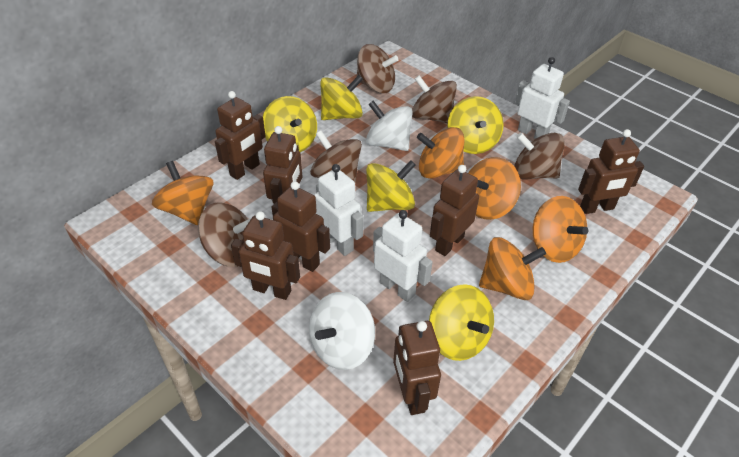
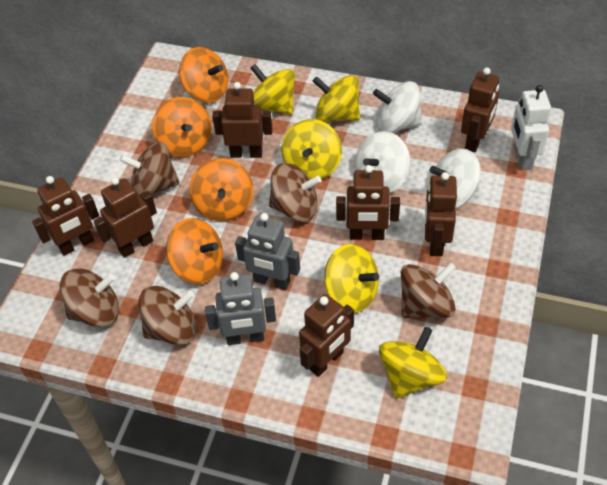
grey robot: none = 0 -> [205,272,276,345] [235,213,300,290] = 2
orange spinning top: [152,161,213,225] [417,127,464,179] [468,157,521,220] [479,237,546,300] [533,196,589,263] = 5 -> [152,97,212,157] [166,218,223,284] [179,47,228,103] [190,158,253,221] = 4
white robot: [314,164,363,256] [373,210,433,302] [515,57,570,139] = 3 -> [511,85,551,170] = 1
white spinning top: [309,292,375,370] [366,101,413,151] = 2 -> [355,131,411,193] [373,81,422,133] [429,149,481,209] = 3

